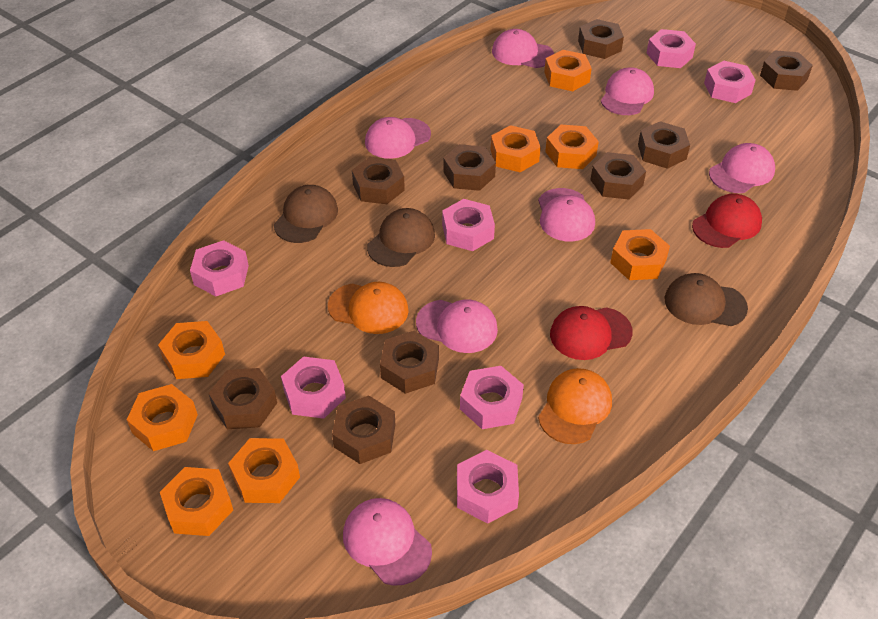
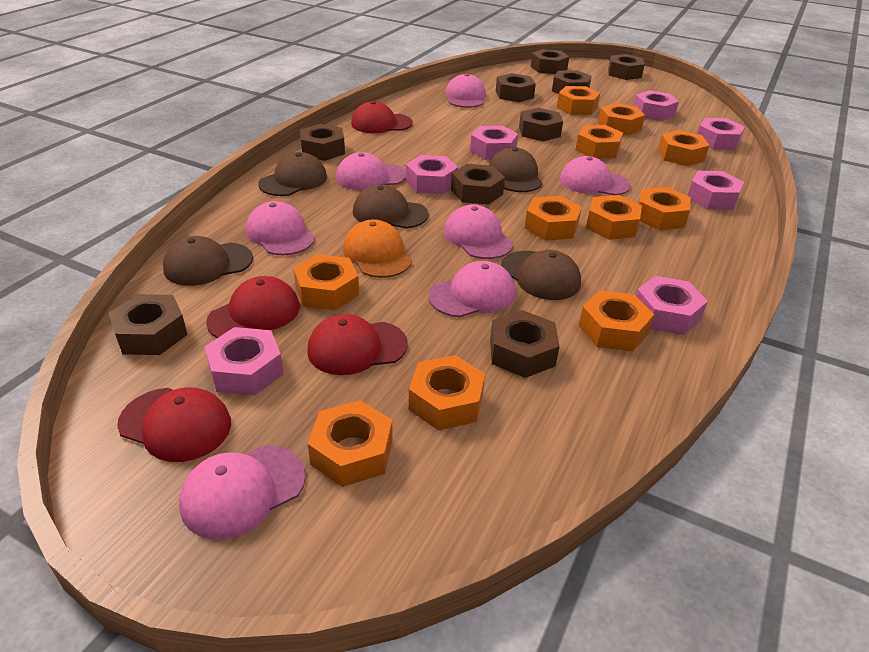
brown cap: [274,185,338,243] [367,208,435,267] [665,273,748,326] = 3 -> [163,236,253,286] [258,152,327,196] [353,184,429,229] [489,147,543,192] [501,250,581,300] = 5
orange cap: [328,282,409,334] [538,368,612,444] = 2 -> [343,219,412,278] = 1
orange nut: [127,384,198,451] [158,321,225,379] [160,467,233,536] [228,438,300,503] [491,125,541,172] [544,50,592,91] [545,125,599,169] [610,229,670,280] = 8 -> [293,254,359,310] [308,400,393,487] [409,355,485,431] [525,196,582,241] [557,86,600,115] [576,125,623,159] [579,291,654,351] [586,195,642,240] [598,103,645,136] [638,187,691,230] [658,130,710,166] = 11
red cap: [550,306,633,360] [692,194,762,248] = 2 -> [117,387,231,462] [206,276,300,338] [307,314,408,375] [351,101,413,133] = 4

